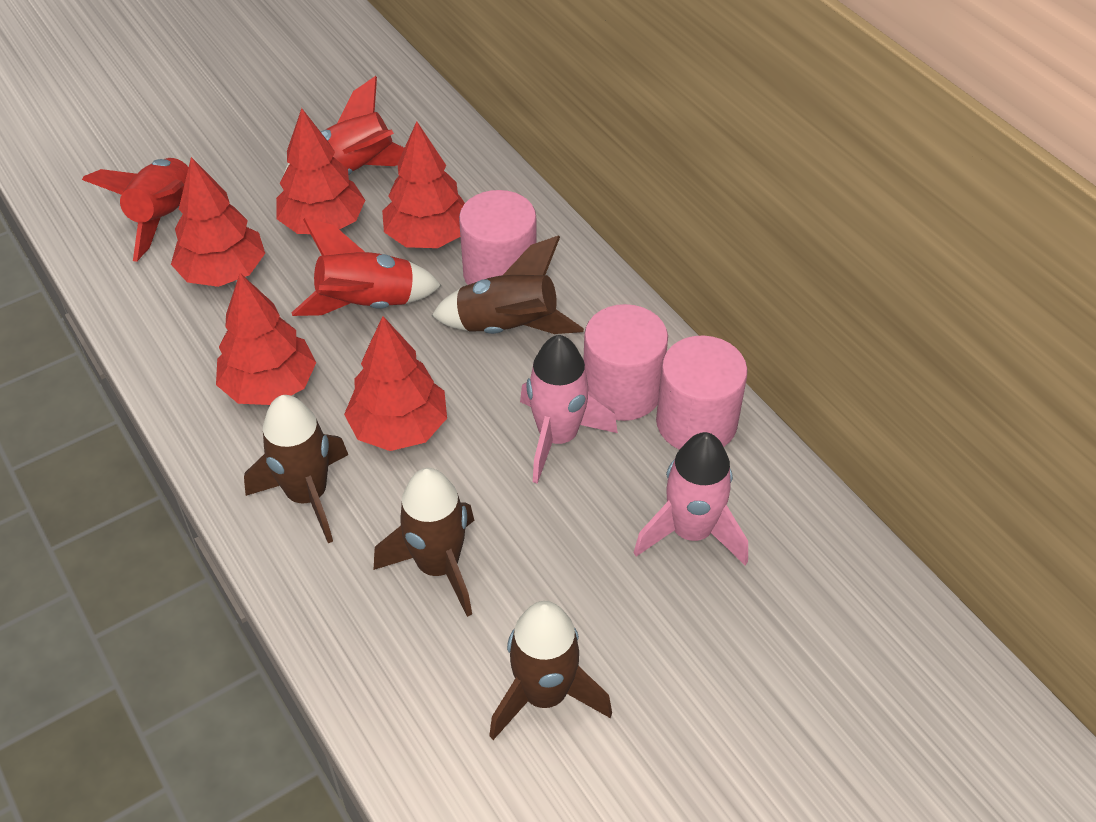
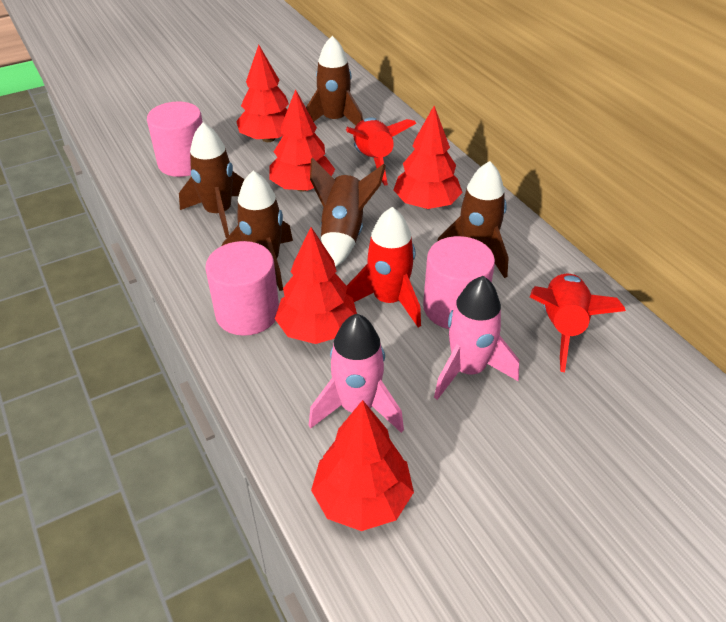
brown rocket: [244,395,348,543] [374,468,474,617] [432,235,584,334] [489,601,612,740] = 4 -> [179,123,245,238] [222,171,293,291] [306,36,363,126] [310,158,386,267] [437,161,509,278] = 5

